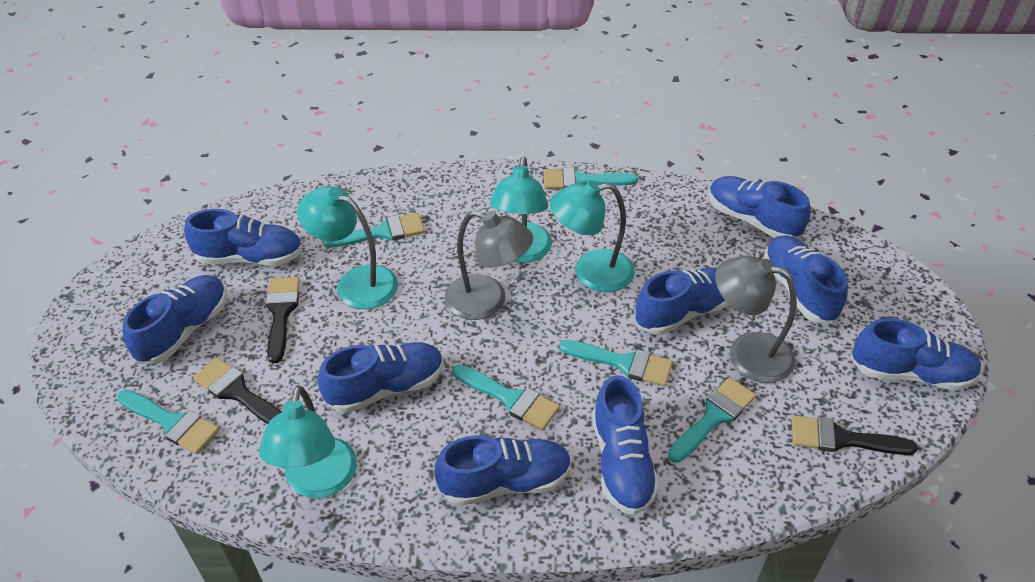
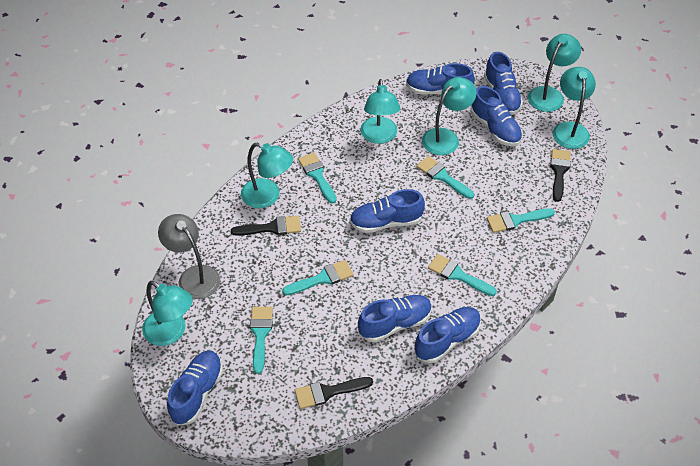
blue shoe: [123,275,227,364] [184,209,303,266] [318,342,444,413] [434,435,572,506] [592,375,659,515] [634,268,729,335] [709,176,811,239] [764,235,848,324] [851,318,982,390] = 9 -> [167,350,223,426] [350,189,425,233] [358,295,432,342] [406,63,475,95] [414,307,481,363] [470,86,522,146] [484,52,523,115] = 7
grey lamp: [444,210,533,320] [715,255,797,383] = 2 -> [158,214,220,299] = 1
turquoise lamp: [259,385,357,498] [297,186,398,309] [489,157,552,263] [550,180,635,292] = 4 -> [142,281,193,346] [241,143,293,208] [361,79,400,144] [422,77,477,155] [528,34,581,112] [553,67,596,149] = 6

